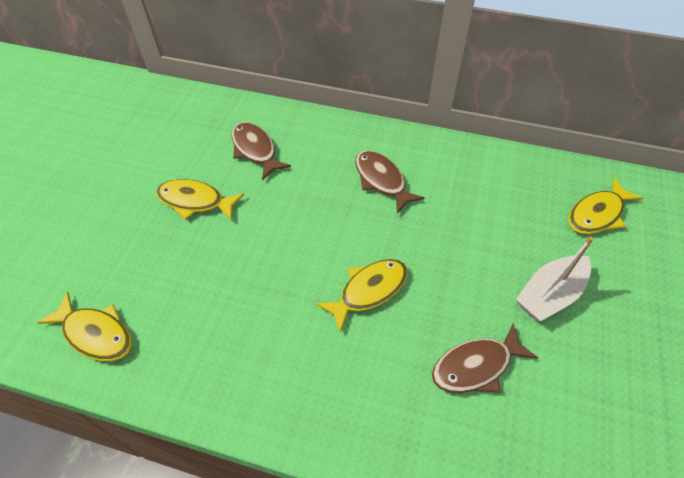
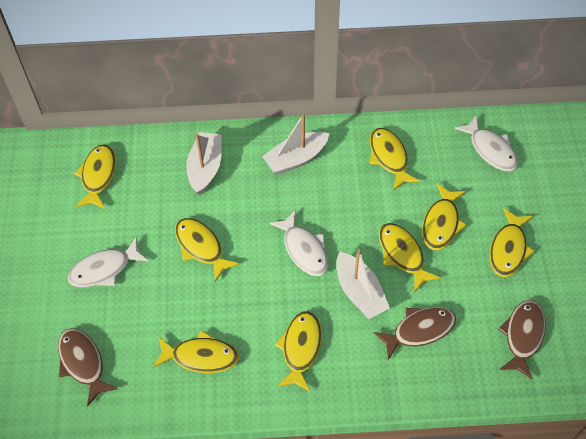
white boat: [516,236,594,321] = 1 -> [186,132,222,195] [262,114,330,175] [336,249,390,319] = 3
white fish: none = 0 -> [68,237,149,287] [269,211,329,276] [454,116,518,171] = 3
yellow fish: [37,292,132,361] [156,179,244,221] [316,259,408,332] [568,178,643,234] = 4 -> [74,144,116,208] [153,330,239,373] [175,218,240,282] [275,311,322,392] [370,128,420,191] [379,223,441,293] [422,184,466,250] [489,208,535,277] = 8

